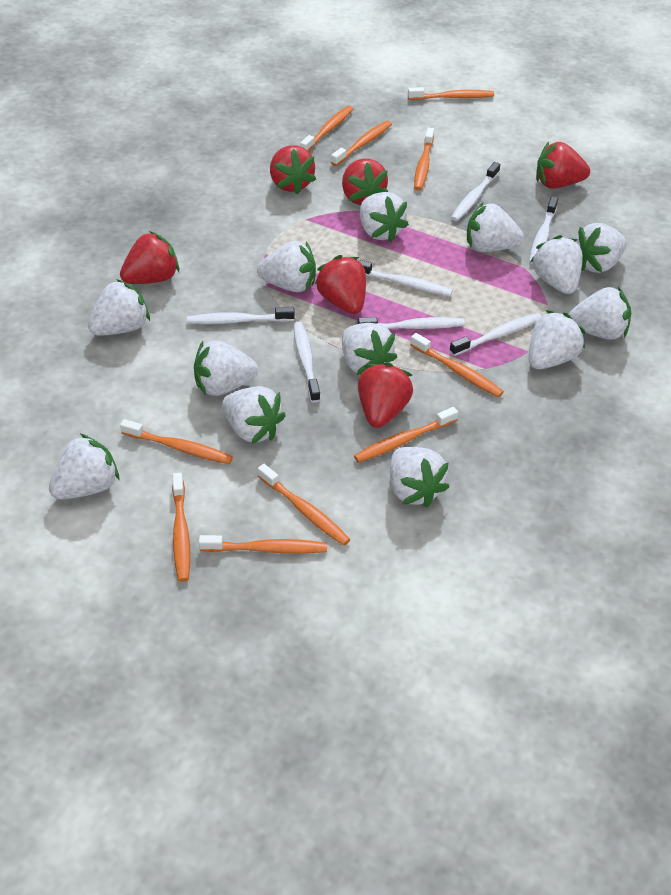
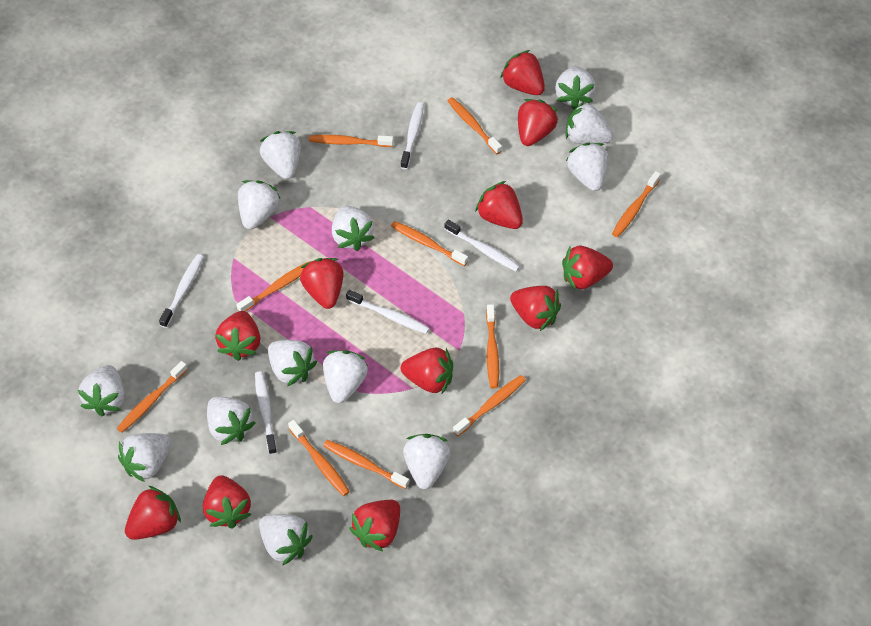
red strawberry: [120,231,179,284] [270,145,316,195] [315,255,366,314] [342,159,388,205] [358,362,413,428] [536,142,590,189] = 6 -> [125,486,181,540] [203,475,251,529] [215,311,260,361] [300,258,344,309] [349,500,400,551] [401,348,453,394] [475,181,523,229] [500,50,545,95] [510,286,561,331] [518,99,558,146] [562,246,613,290] = 11
white toothbrush: [187,307,295,324] [293,322,320,403] [357,259,453,296] [358,317,465,329] [450,313,541,356] [451,162,500,221] [529,196,558,264] = 7 -> [159,254,204,328] [255,371,277,455] [346,290,430,334] [400,102,424,169] [445,220,520,272] = 5

